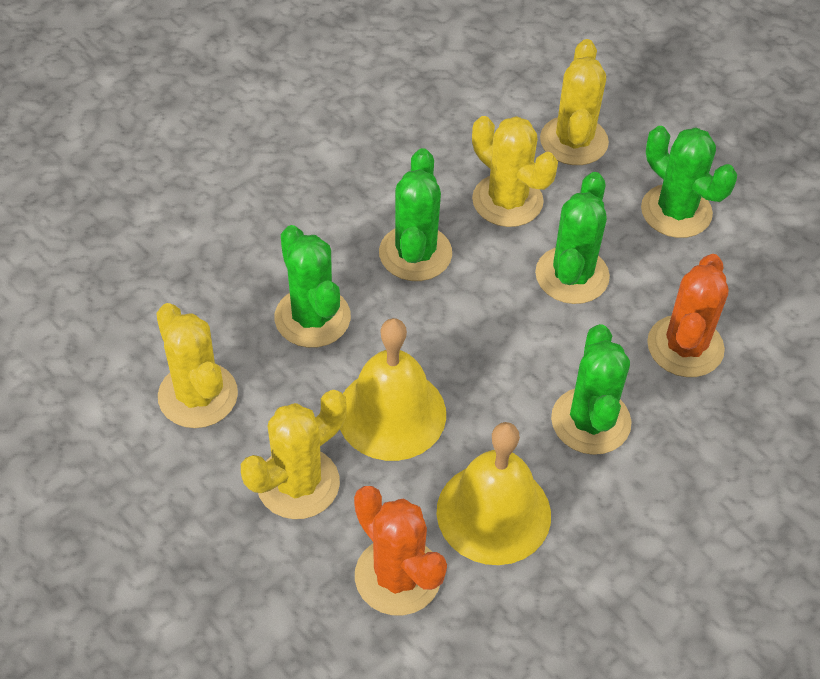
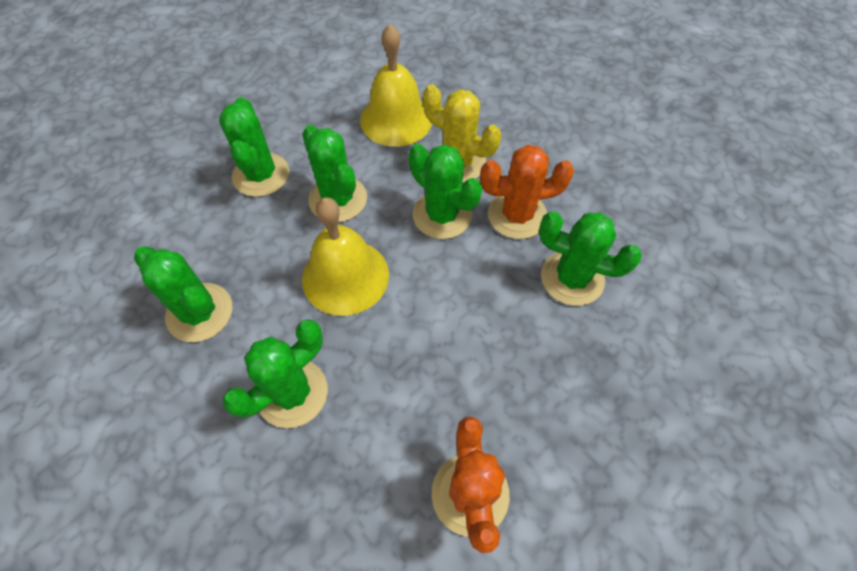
green cactus: [275,225,351,348] [379,148,452,281] [535,172,610,304] [551,324,632,455] [641,126,737,238] = 5 -> [134,246,233,342] [219,97,289,197] [223,319,328,428] [302,125,367,222] [408,144,482,239] [539,211,642,306] = 6
yellow cactus: [156,303,238,428] [241,390,347,519] [472,116,558,227] [540,39,609,165] = 4 -> [423,84,501,183] = 1

